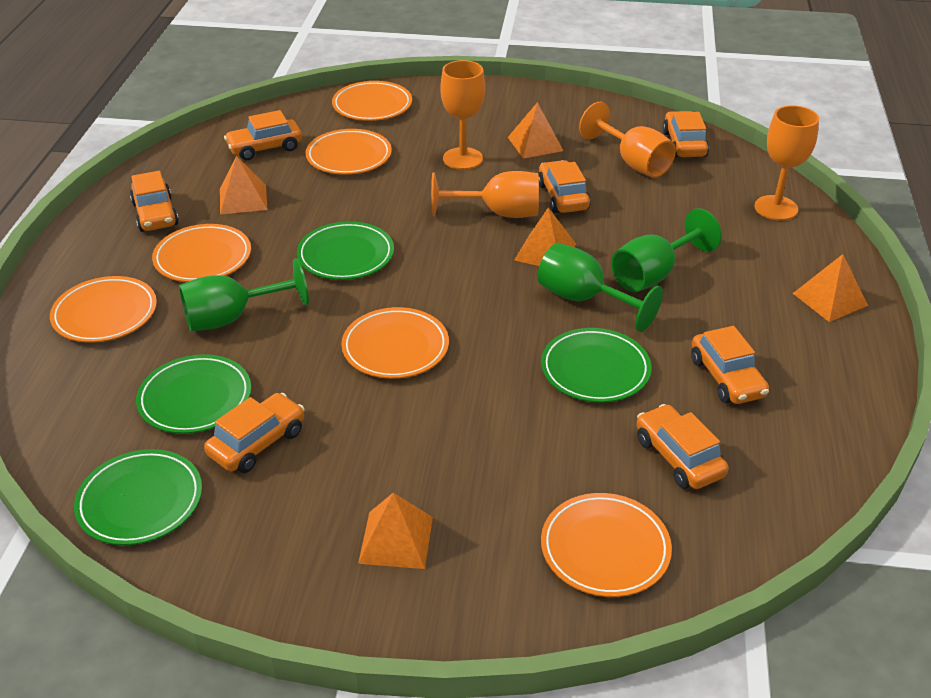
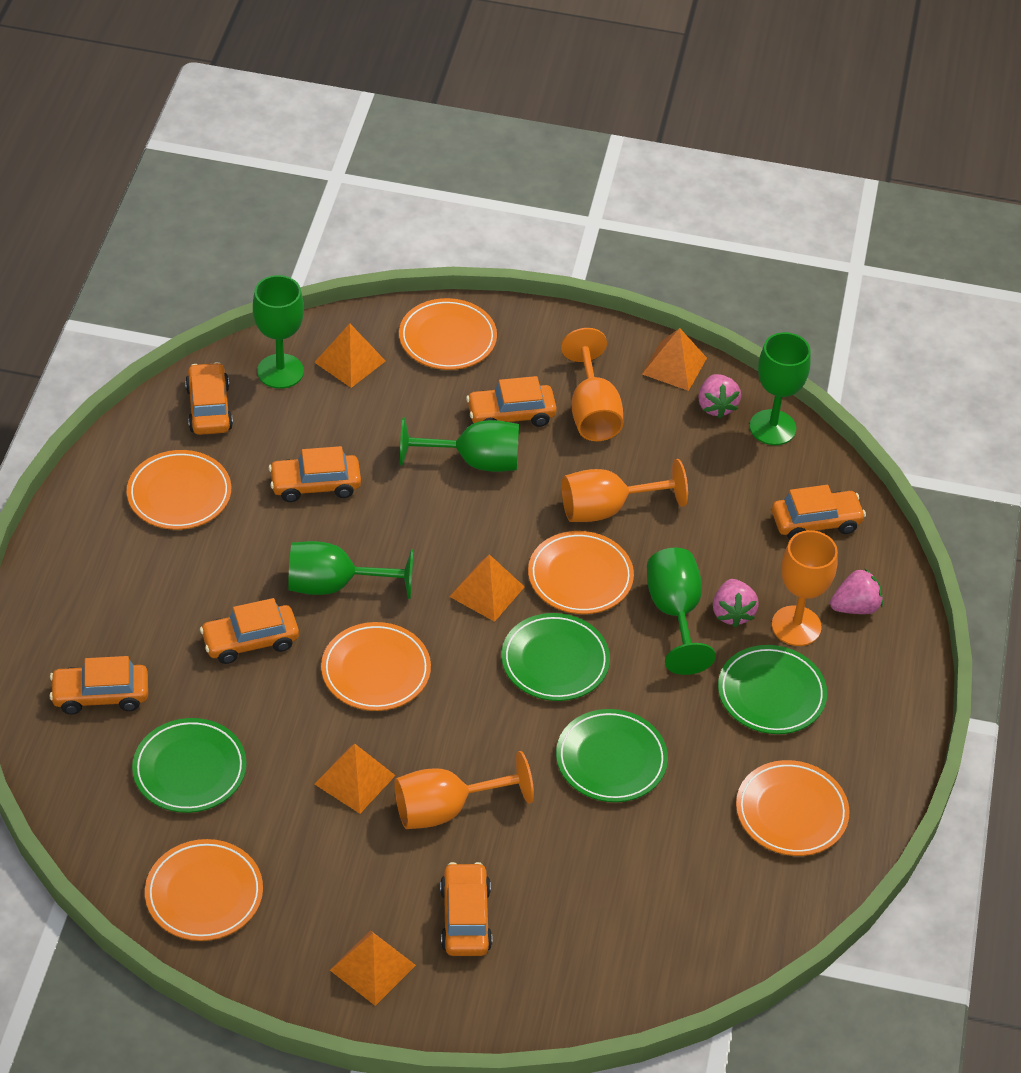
green goblet: [179,258,309,331] [538,243,663,332] [611,208,722,292] = 3 -> [253,275,304,389] [288,541,414,599] [400,417,519,472] [647,547,716,675] [749,332,811,445] = 5
pink strawberry: none = 0 -> [698,374,741,418] [713,579,759,627] [830,568,883,614] = 3

